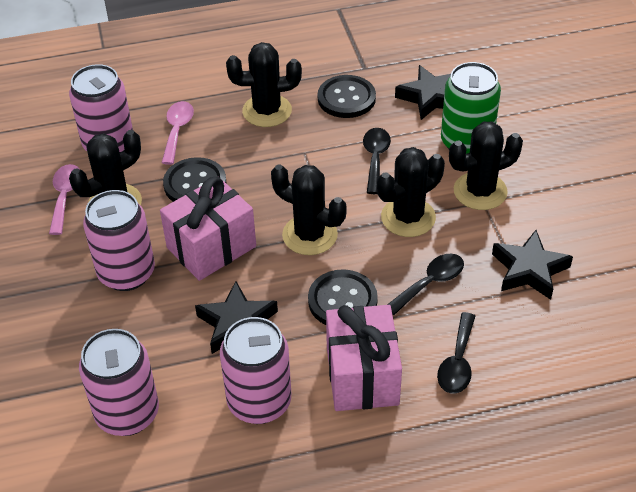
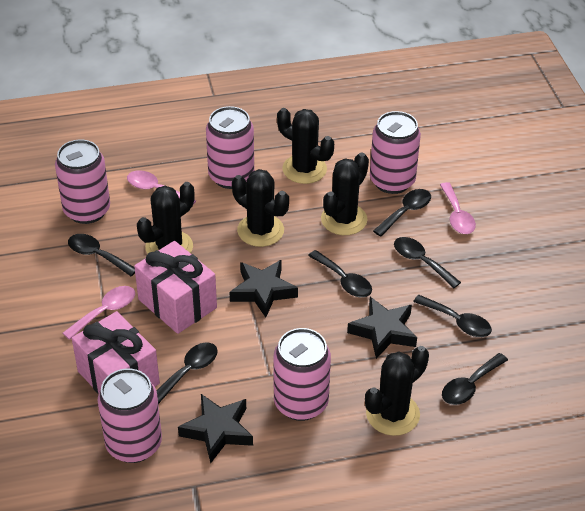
black button: [163,157,227,202] [308,269,378,325] [318,75,376,118] = 3 -> none = 0
black spoon: [363,128,391,194] [387,254,464,315] [437,312,475,394] = 3 -> [68,234,135,276] [157,342,218,404] [308,250,372,297] [373,189,431,237] [394,237,461,288] [413,295,492,337] [442,353,508,405] = 7
green can: [441,62,501,154] = 1 -> none = 0
pink can: [69,64,133,153] [79,329,159,436] [83,190,155,291] [220,317,291,424] = 4 -> [55,140,110,224] [98,369,162,463] [206,106,254,189] [274,328,331,421] [370,111,421,194] = 5
pink spoon: [49,164,79,235] [162,101,194,165] = 2 -> [63,286,135,340] [127,170,196,205] [440,182,476,234] = 3

